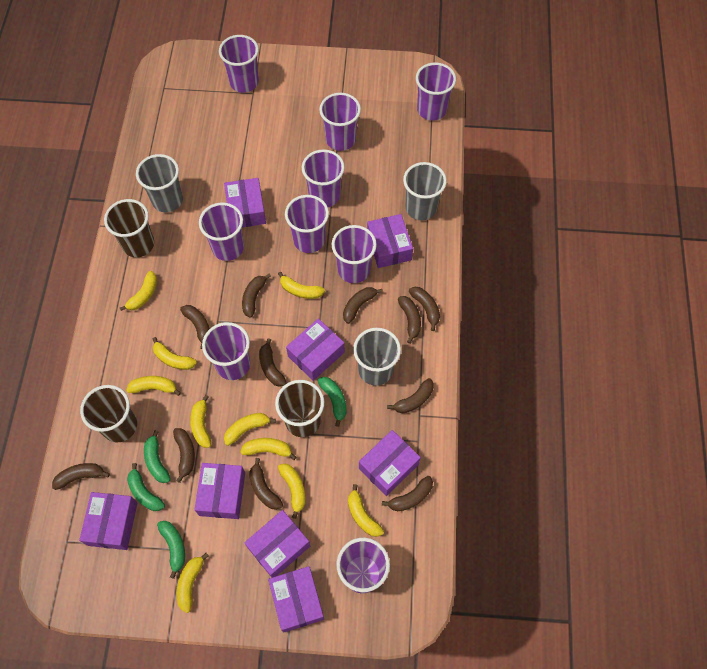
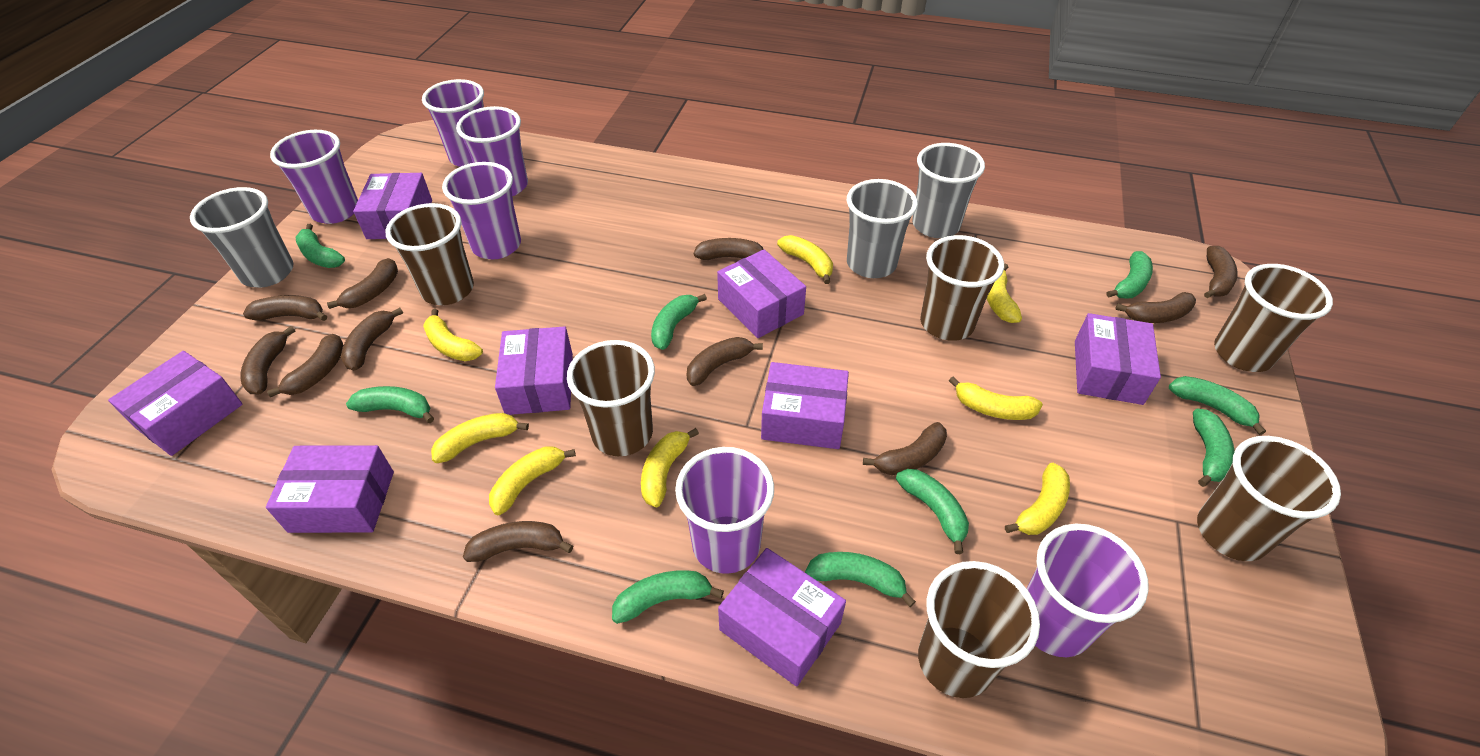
brown cup: [80,385,137,442] [104,199,154,257] [275,380,324,437] = 3 -> [386,203,474,305] [567,340,655,456] [918,561,1040,698] [920,235,1004,341] [1197,436,1341,561] [1214,264,1333,372] = 6
green banana: [127,463,165,511] [144,430,171,483] [157,521,185,579] [318,377,346,427] = 4 -> [296,224,345,268] [346,386,434,423] [612,570,724,624] [651,294,707,350] [805,552,916,607] [896,469,969,554] [1106,251,1153,298] [1169,376,1266,435] [1193,409,1235,487] = 9
purple cup: [199,203,244,261] [202,322,250,380] [219,35,259,93] [285,195,329,253] [302,149,345,207] [319,93,361,151] [332,225,377,283] [336,538,390,593] [416,63,456,121] = 9 -> [270,130,358,224] [422,79,484,167] [442,162,521,259] [456,106,528,196] [675,447,774,574] [1027,524,1149,657] = 6
yellow banana: [120,271,157,311] [126,376,181,396] [153,337,197,370] [177,553,208,613] [190,395,211,448] [224,413,276,446] [240,438,296,460] [278,272,325,299] [278,464,306,519] [348,484,384,537] = 10 -> [423,309,483,361] [431,413,529,463] [489,446,576,515] [641,428,699,507] [777,235,833,284] [949,376,1043,420] [986,264,1022,323] [1005,463,1070,535] = 8

